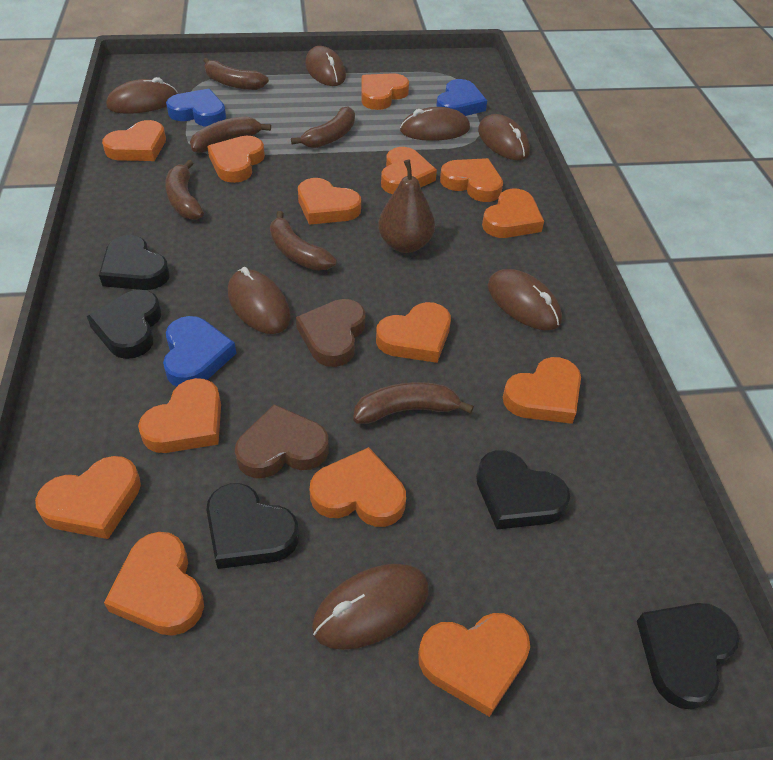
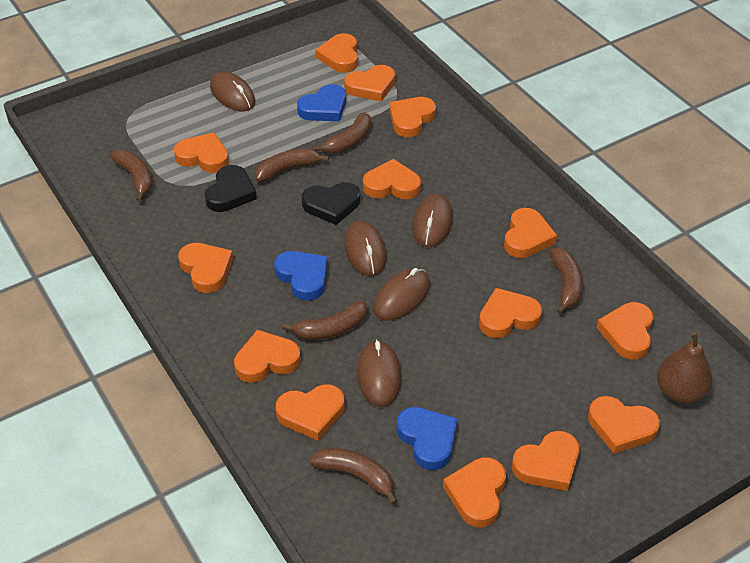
black heart: [87,290,161,359] [99,235,170,290] [206,483,299,569] [476,450,570,529] [637,603,739,710] = 5 -> [205,165,257,212] [302,182,360,225] = 2
brown heart: [235,404,329,478] [296,299,366,367] = 2 -> none = 0
brown mouse: [106,77,178,114] [228,267,291,334] [305,46,346,86] [312,564,429,650] [400,107,470,141] [478,114,530,160] [488,269,562,330] = 7 -> [210,71,255,111] [345,220,387,276] [357,340,401,407] [373,268,430,321] [412,194,453,247] = 5

